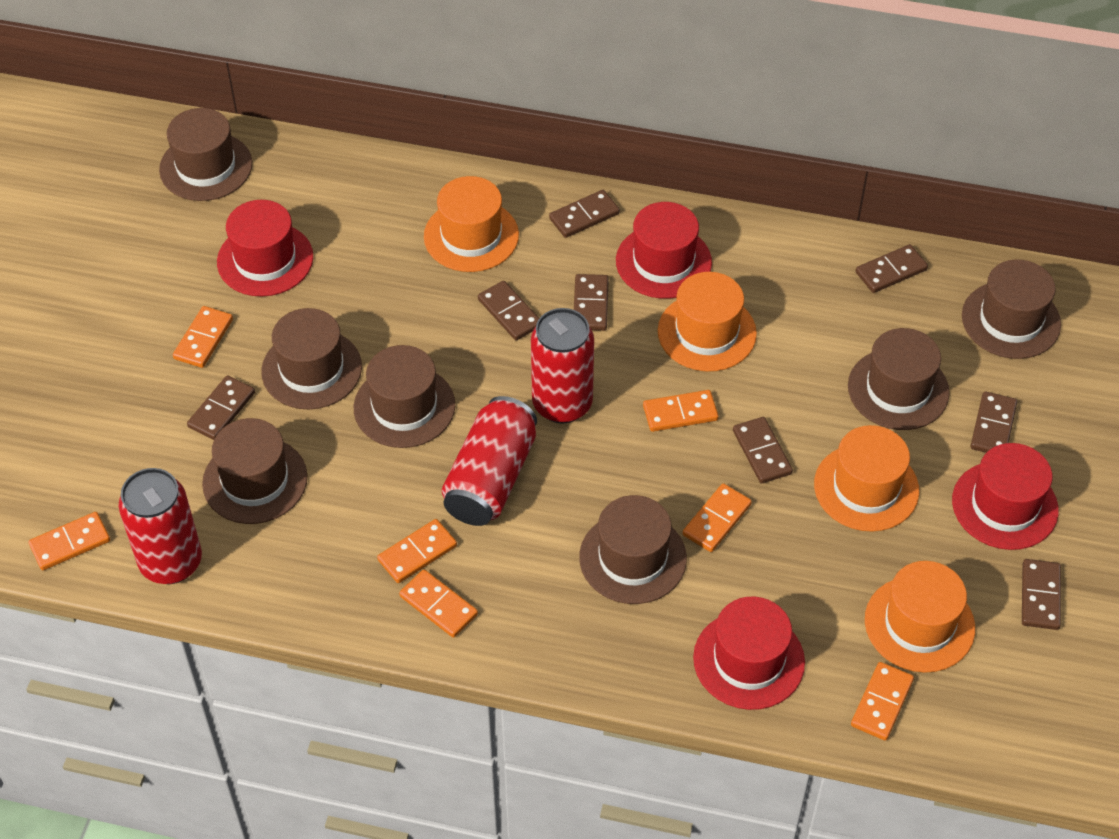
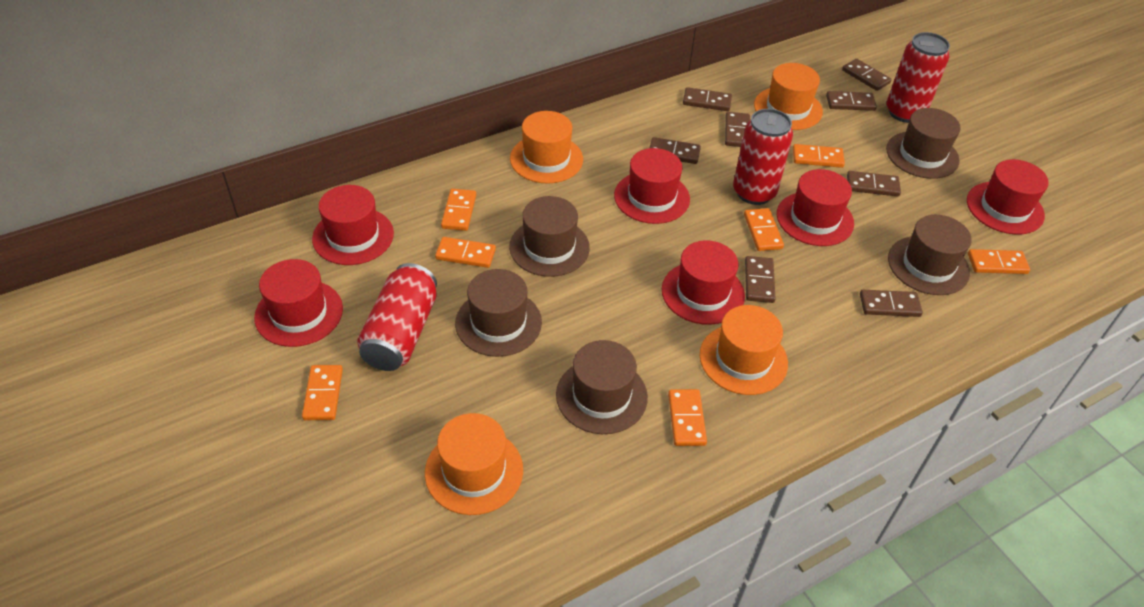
brown hat: [159,108,252,201] [202,418,307,524] [261,308,362,409] [354,345,455,448] [579,495,687,604] [848,328,950,430] [962,260,1061,359] = 7 -> [455,269,542,357] [509,196,590,277] [556,340,648,434] [886,108,961,179] [888,215,972,295] = 5
red hat: [217,200,313,297] [616,202,712,299] [693,597,805,710] [952,443,1059,550] = 4 -> [254,259,343,347] [312,185,394,265] [614,148,690,224] [662,240,745,325] [777,169,854,246] [967,159,1048,235] = 6

